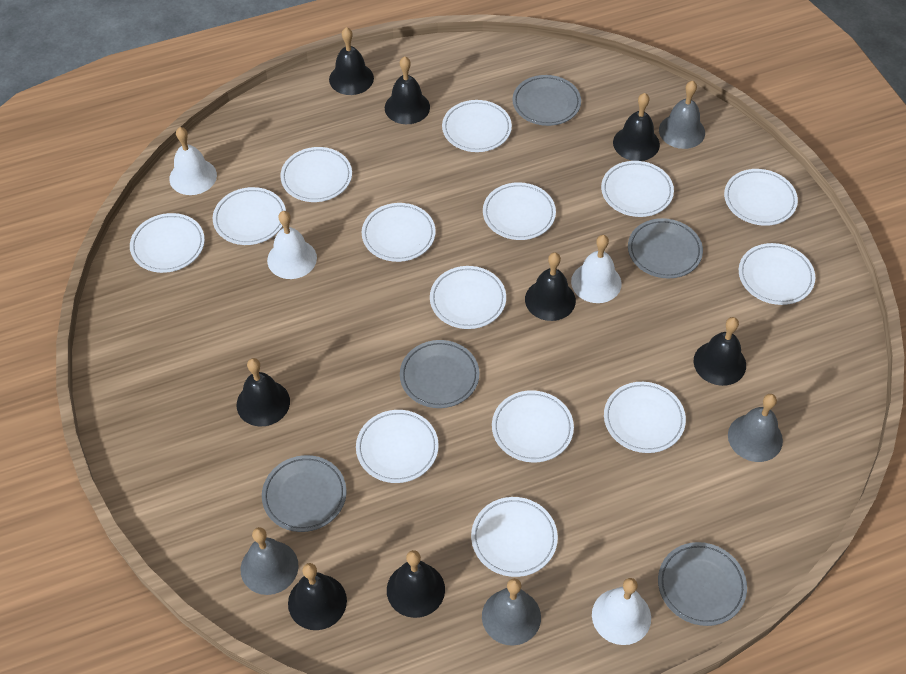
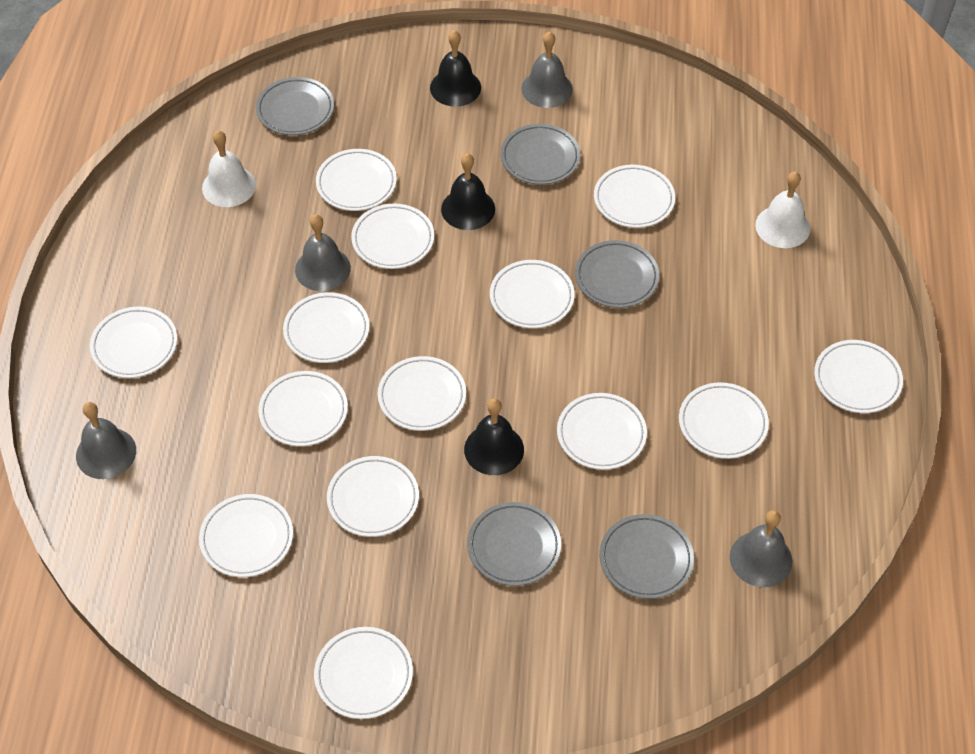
black bell: [237,358,290,427] [288,563,347,630] [329,27,374,95] [385,56,430,124] [387,550,445,618] [525,252,576,321] [613,93,660,161] [694,317,746,386] = 8 -> [430,30,481,107] [441,153,495,230] [464,398,524,475] = 3
white bell: [169,127,217,195] [267,211,317,279] [571,235,622,303] [592,578,651,645] = 4 -> [202,130,256,207] [755,171,810,248] = 2

